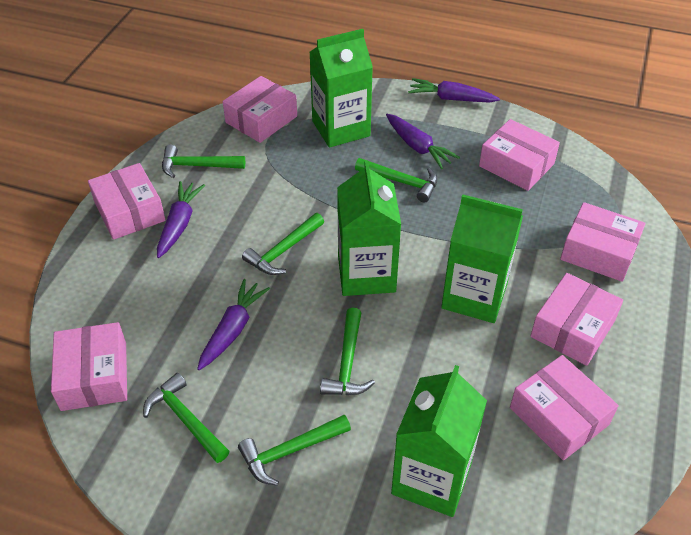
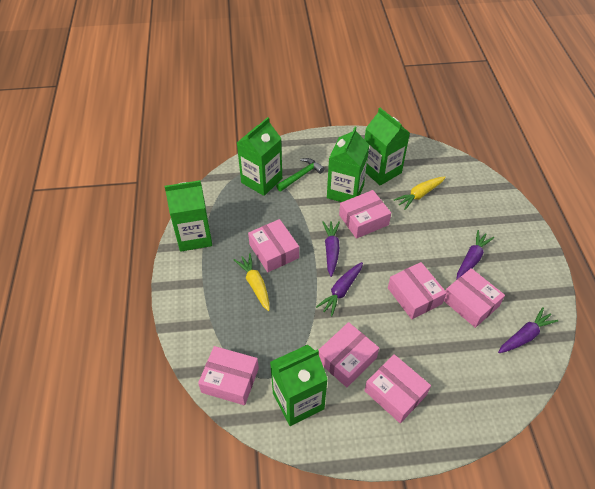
green carton: [309,29,373,148] [337,160,401,296] [391,365,487,517] [441,194,523,323] = 4 -> [165,180,212,252] [237,117,282,196] [270,345,328,426] [327,127,369,202] [364,108,410,186] = 5
green hammer: [143,373,229,463] [162,144,245,178] [238,415,351,486] [242,213,324,275] [320,308,375,395] [355,158,438,202] = 6 -> [276,158,325,192] = 1
yellow carrot: none = 0 -> [234,253,270,311] [394,177,446,210] = 2

